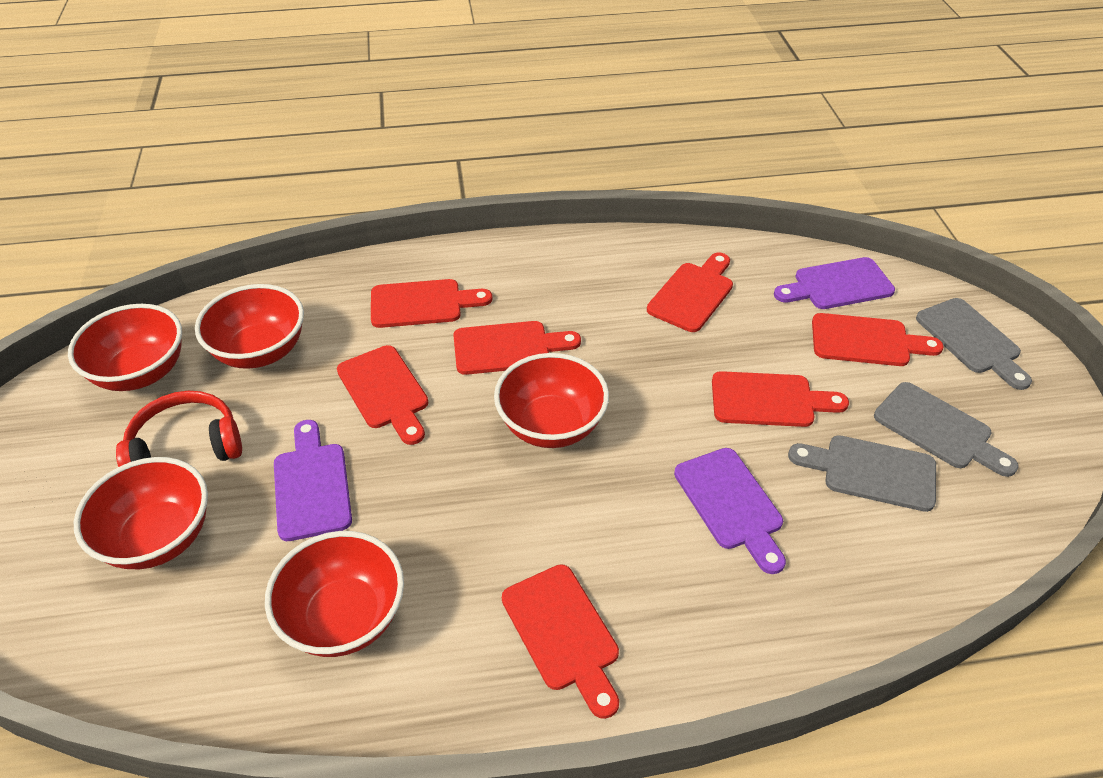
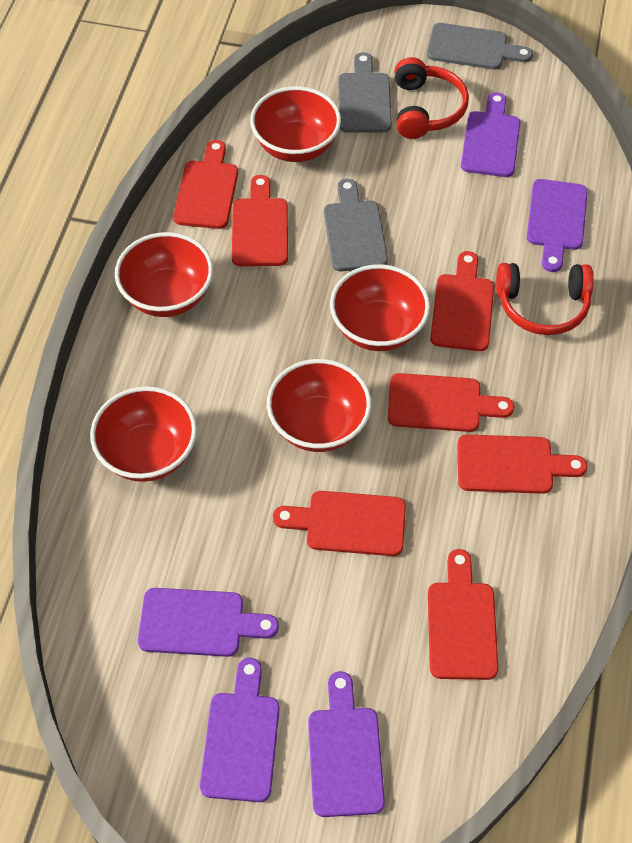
purple cutting board: [274,420,352,541] [674,448,786,574] [774,257,895,309] = 3 -> [138,588,279,657] [200,658,280,802] [308,671,385,817] [461,92,520,177] [527,179,588,272] = 5
red headphones: [116,391,242,467] = 1 -> [395,57,469,139] [496,263,594,335] = 2

